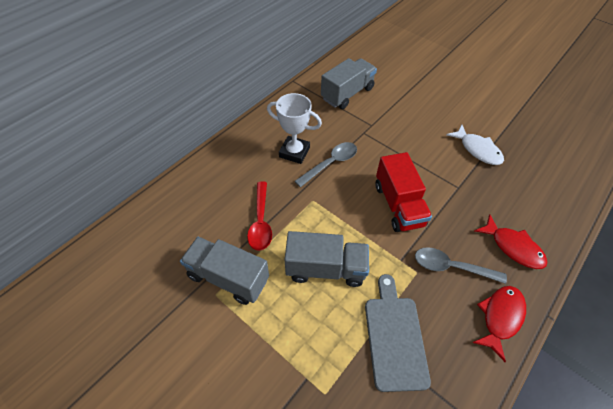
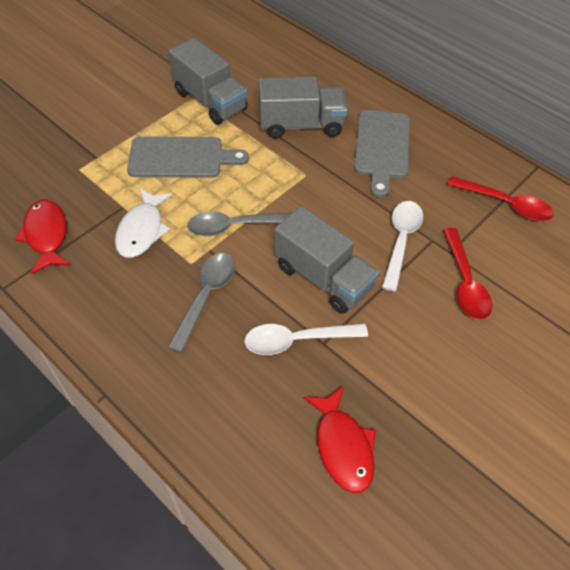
grey cutting board: [365,274,431,392] = 1 -> [127,136,249,178] [354,110,410,197] = 2
red spoon: [247,182,272,251] = 1 -> [443,228,492,320] [447,176,554,221] = 2
red truck: [376,152,432,232] = 1 -> none = 0
white spoon: none = 0 -> [244,323,368,355] [382,201,423,291] = 2
white trophy: [267,93,322,164] = 1 -> none = 0

